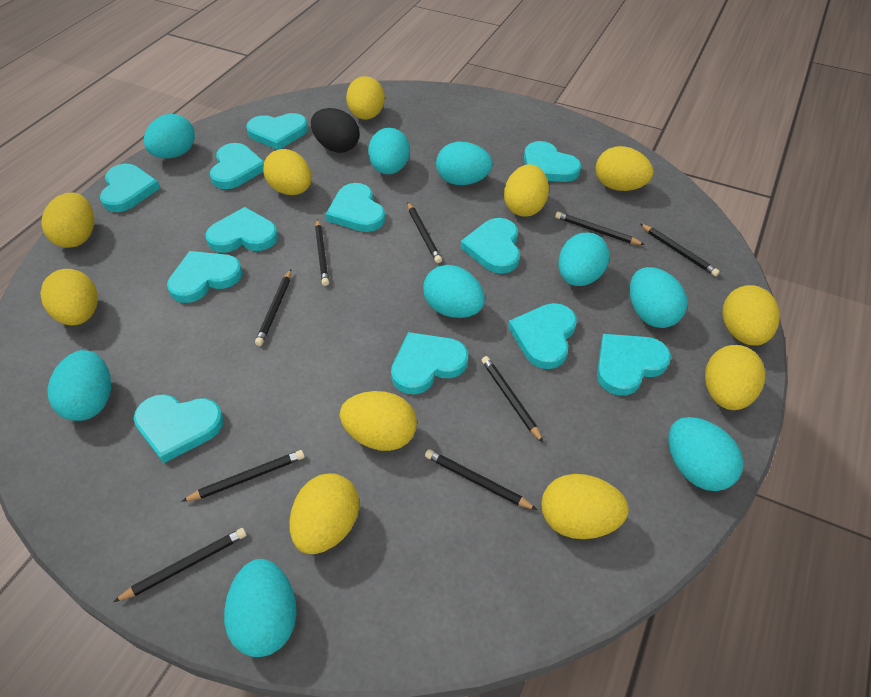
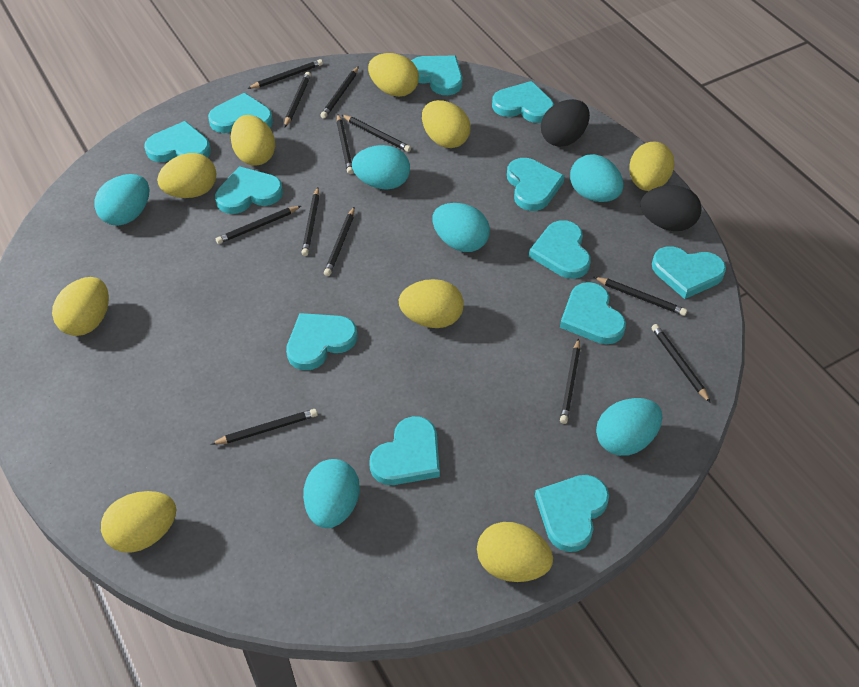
black egg: [311,108,359,153] = 1 -> [541,99,590,147] [640,185,702,231] = 2
black pencil: [113,528,247,602] [181,450,305,502] [255,269,291,346] [315,219,329,286] [408,202,442,263] [425,449,537,510] [482,356,543,443] [555,212,645,245] [640,224,720,276] = 9 -> [212,409,317,445] [216,206,301,244] [247,59,323,89] [284,72,311,128] [301,187,319,256] [320,66,359,119] [324,207,355,276] [337,114,354,174] [342,115,411,152] [560,338,580,424] [594,277,687,316] [651,324,711,403] = 12
turquoise egg: [47,350,111,421] [144,114,195,159] [224,559,297,657] [368,128,410,174] [423,265,485,318] [436,142,493,185] [558,232,610,286] [630,267,687,328] [668,417,743,491] = 9 -> [94,174,149,226] [303,459,360,528] [352,145,410,190] [432,203,490,252] [570,154,624,202] [596,398,663,456] = 6
yellow egg: [40,269,98,325] [41,193,94,248] [263,149,312,195] [289,473,359,554] [340,391,417,451] [346,76,385,120] [504,164,549,217] [541,474,629,539] [596,146,654,191] [705,345,765,410] [723,285,780,346] = 11 -> [52,277,109,336] [101,491,176,553] [157,153,216,198] [231,115,275,165] [368,53,419,97] [399,279,464,328] [422,100,471,148] [477,522,553,582] [629,141,674,191] = 9

